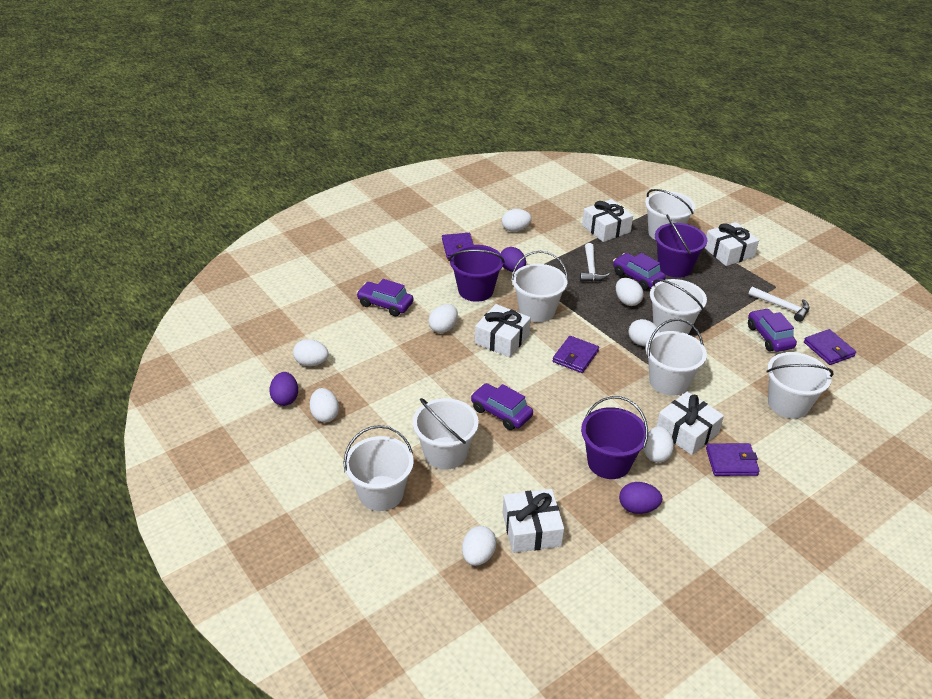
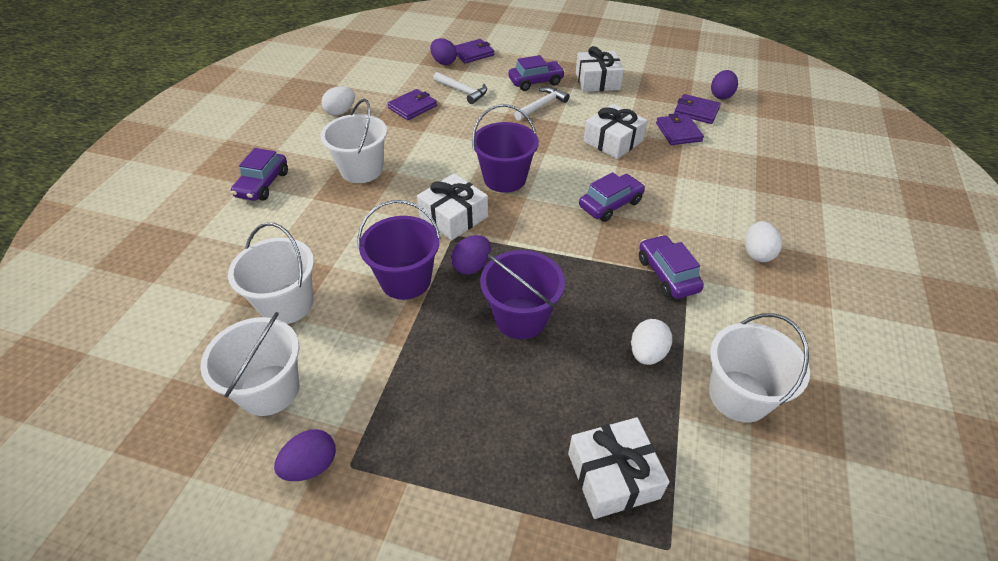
purple egg: [269,372,298,406] [501,247,526,272] [619,482,663,514] = 3 -> [274,429,336,481] [430,38,457,65] [451,235,491,275] [711,70,738,99] = 4
white bucket: [343,425,414,511] [413,398,479,470] [511,251,568,322] [645,189,695,240] [646,319,707,396] [650,279,707,334] [766,352,834,418] = 7 -> [200,312,299,416] [228,223,314,324] [320,99,387,183] [709,313,810,422] = 4
white egg: [293,339,329,366] [310,388,339,423] [429,304,458,333] [462,526,497,566] [502,209,532,232] [616,278,644,306] [628,319,661,347] [643,426,674,463] = 8 -> [322,86,355,115] [631,319,672,365] [745,221,782,262] = 3
white gift: [475,304,531,358] [503,489,564,553] [582,199,633,242] [656,392,724,455] [705,222,759,266] = 5 -> [417,173,488,241] [568,417,670,519] [576,46,624,92] [584,104,648,159] = 4

